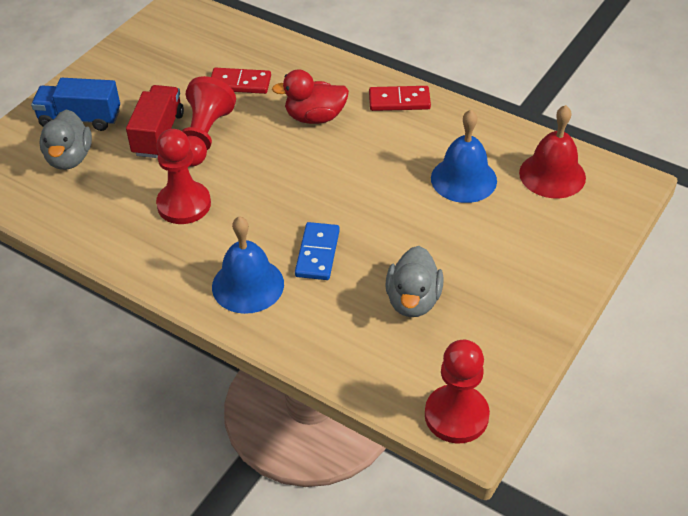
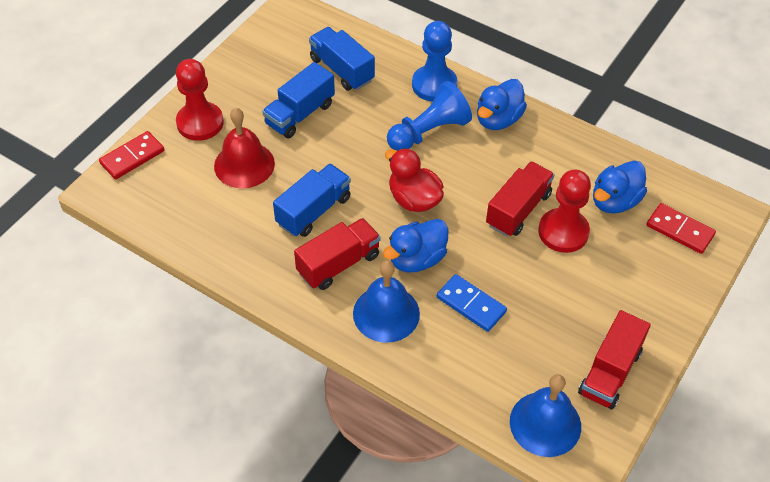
blue duck: none = 0 -> [383,219,448,273] [477,79,527,130] [593,161,647,214] = 3
blue pawn: none = 0 -> [387,81,472,151] [412,21,458,102] = 2
blue truck: [31,78,120,131] = 1 -> [262,62,335,139] [273,164,351,237] [309,27,375,91] = 3
grey duck: [39,109,92,170] [385,246,444,317] = 2 -> none = 0
red pawn: [156,129,211,224] [182,76,236,167] [425,340,490,444] = 3 -> [176,59,224,141] [538,170,591,253] = 2
red truck: [126,85,184,158] = 1 -> [294,218,381,290] [486,161,555,237] [578,310,651,409] = 3

